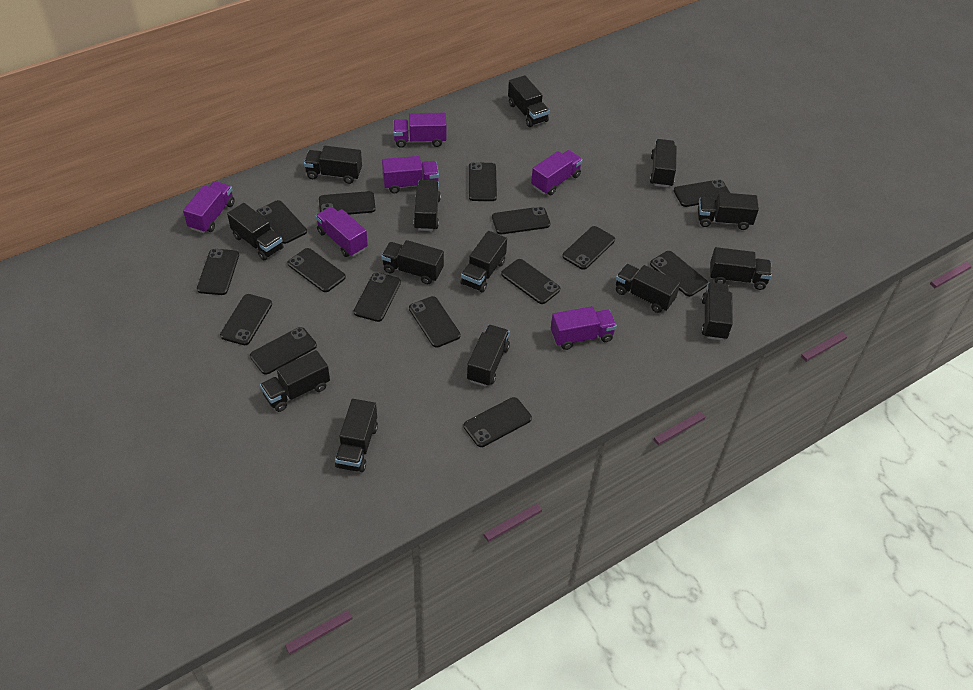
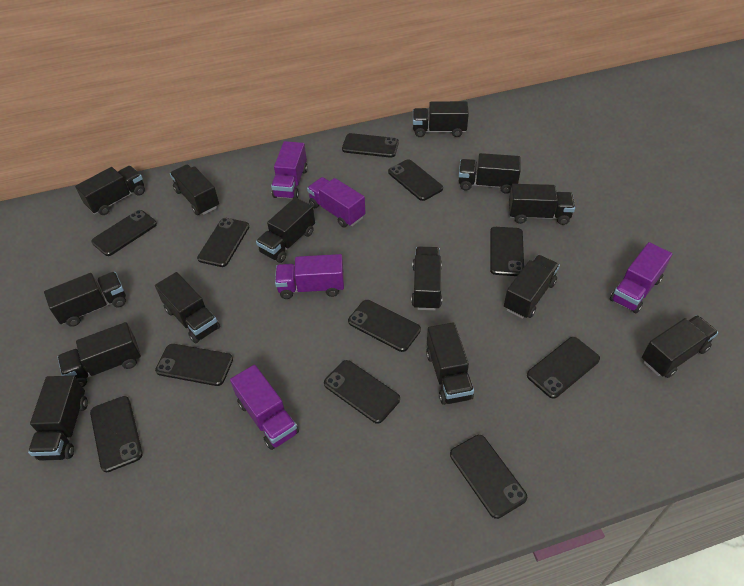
black phone: [197,249,239,295] [220,294,272,345] [250,327,317,375] [256,200,307,244] [288,248,346,292] [319,191,376,215] [354,272,401,322] [409,296,461,348] [464,397,532,447] [469,162,497,201] [492,207,550,234] [501,259,560,304] [562,226,615,270] [650,251,708,297] [674,179,730,207] = 15 -> [90,396,143,472] [91,210,157,256] [155,344,233,386] [197,218,249,267] [324,360,400,424] [342,133,399,158] [348,300,421,352] [388,159,443,201] [450,435,527,519] [490,227,524,276] [527,337,600,399] = 11
purple truck: [183,181,235,233] [315,206,368,257] [382,156,439,193] [393,113,447,148] [531,150,583,195] [551,306,617,350] = 6 -> [230,365,299,450] [271,141,308,199] [275,254,344,299] [307,177,365,228] [610,242,672,314] = 5

